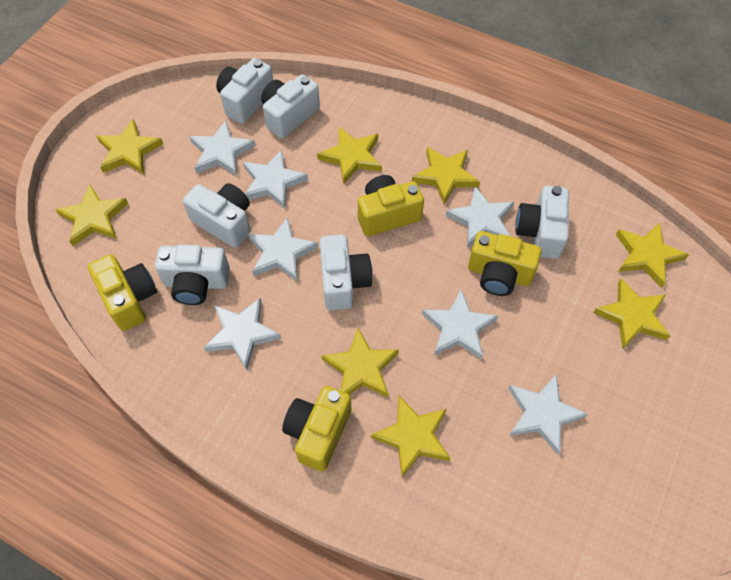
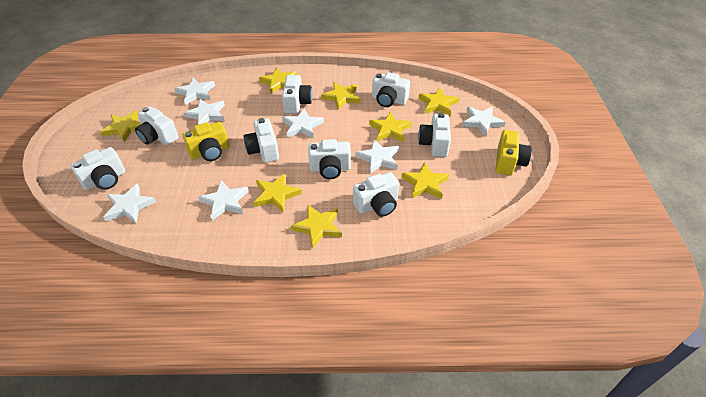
white camera: [155,245,230,305] [183,183,250,248] [216,58,273,124] [261,74,320,139] [320,235,373,310] [515,186,569,259] = 6 -> [71,147,125,190] [135,106,179,145] [244,118,279,163] [282,75,312,114] [308,139,351,179] [353,172,399,217] [372,72,410,107] [418,113,451,157] = 8
yellow camera: [88,254,157,331] [282,386,351,471] [358,175,424,236] [468,231,541,296] = 4 -> [183,122,229,161] [495,130,532,175] = 2

